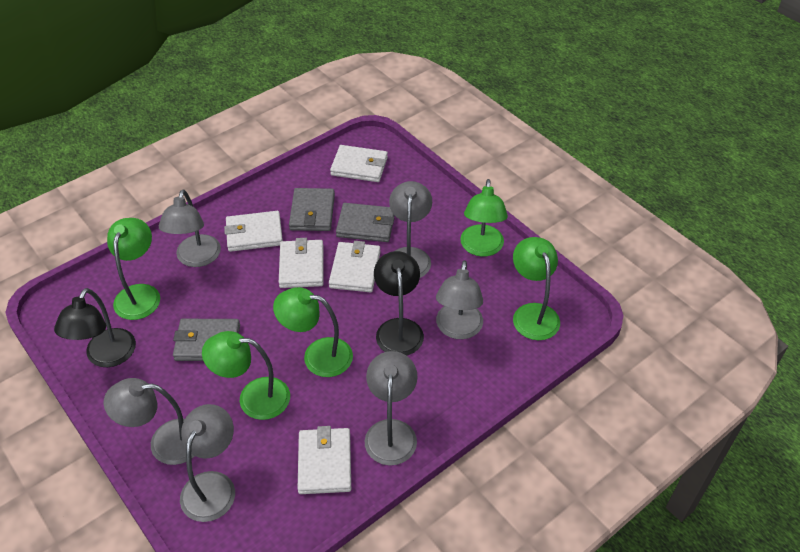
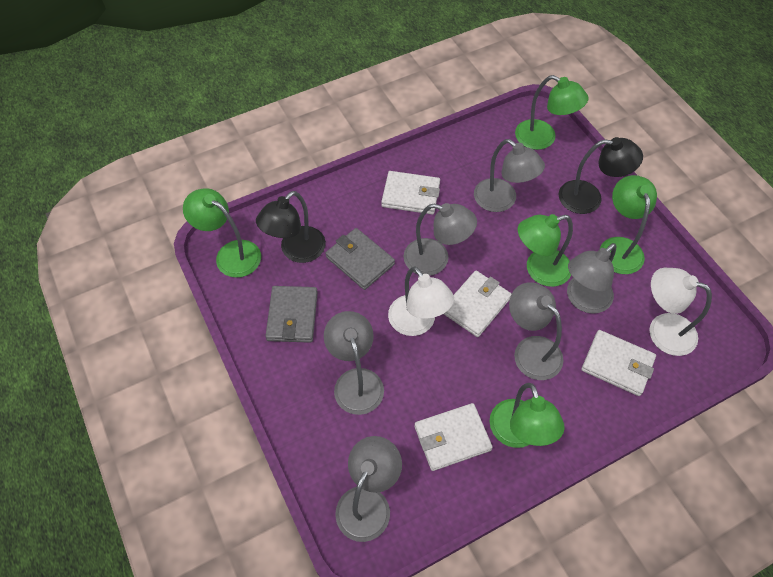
grey wallet: [173,319,240,361] [289,188,335,231] [336,203,395,242] = 3 -> [265,286,318,343] [326,228,395,290] = 2
white lamp: none = 0 -> [388,266,454,336] [649,268,712,356] = 2
white wallet: [224,211,283,252] [279,238,324,288] [298,426,351,494] [329,241,381,292] [330,145,388,182] = 5 -> [381,171,440,214] [414,403,493,471] [444,271,512,337] [581,330,656,396] = 4

